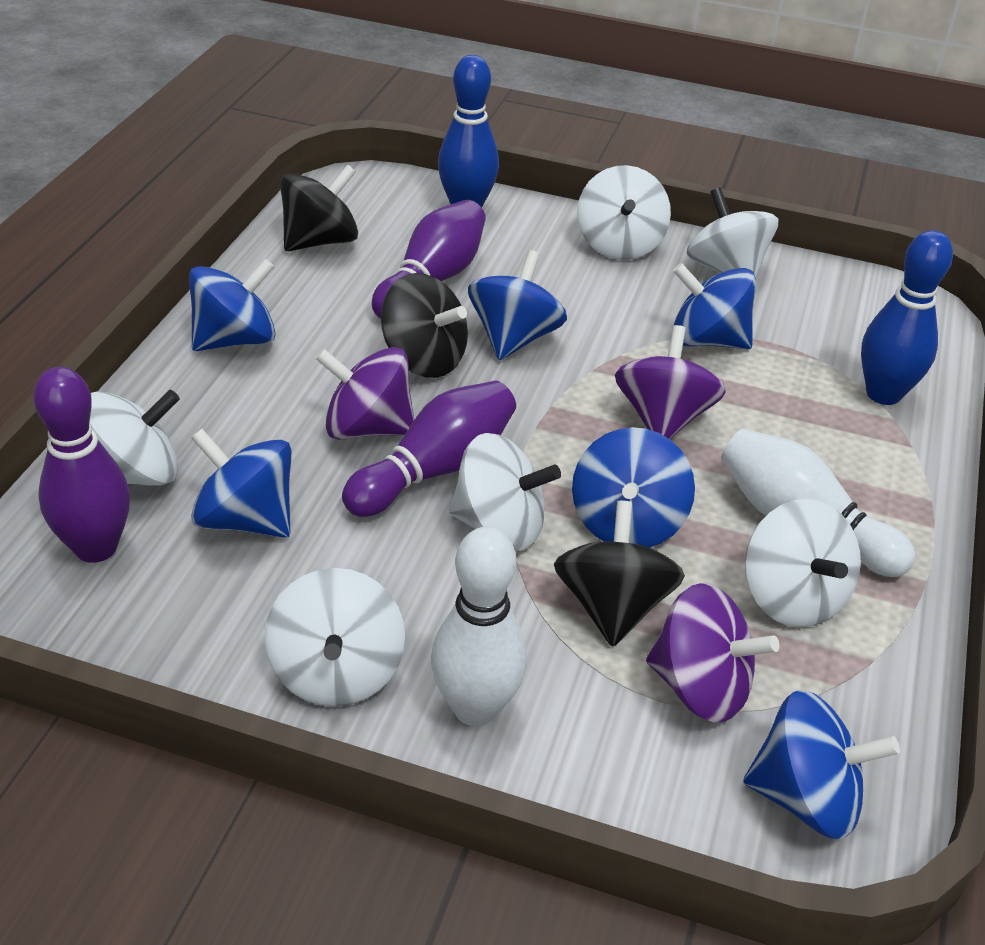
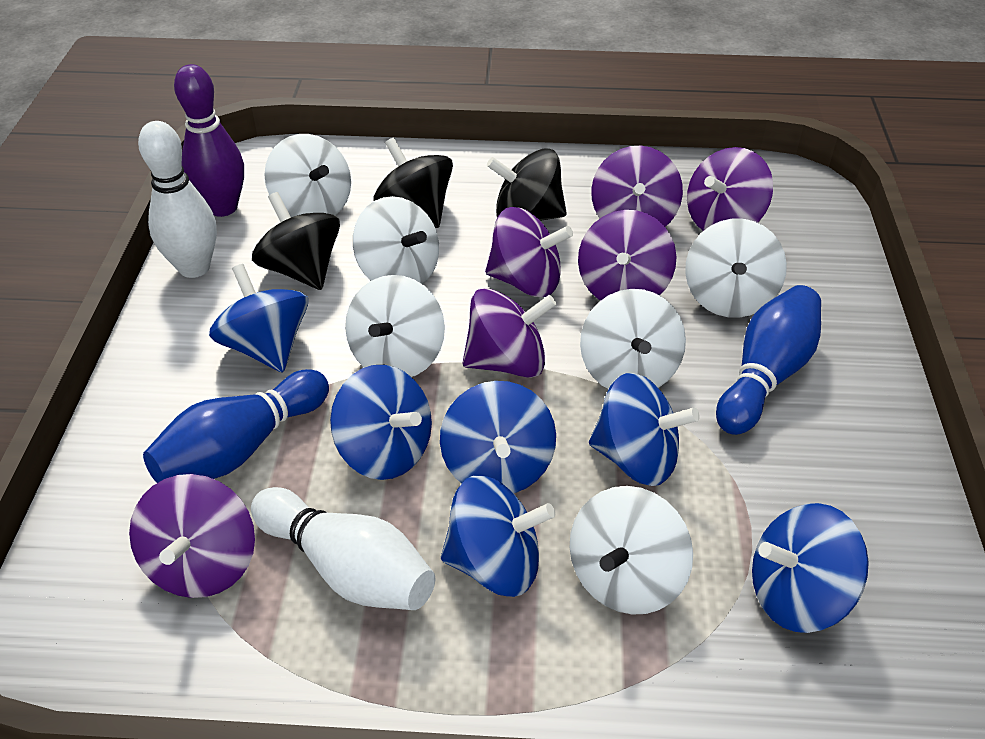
purple bowling pin: [33,367,130,563] [342,381,516,517] [372,200,486,319] = 3 -> [174,64,244,217] = 1
purple spinning top: [315,347,414,440] [615,325,726,439] [646,583,779,722] = 3 -> [129,474,255,598] [463,288,556,378] [485,207,573,297] [578,210,677,300] [591,146,683,227] [687,147,773,231] = 6

